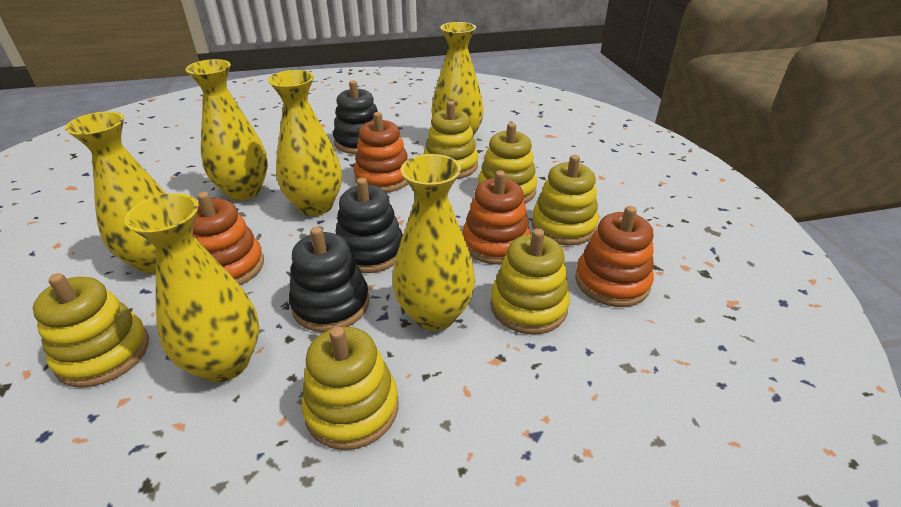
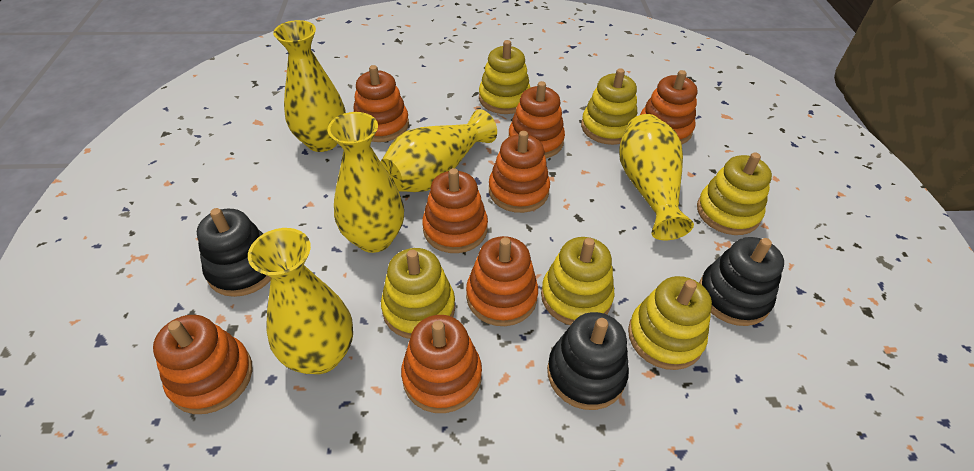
orange stacking toy: [193,192,264,285] [354,112,408,193] [462,171,531,265] [575,206,654,307] = 4 -> [153,315,253,414] [353,65,409,142] [401,315,482,413] [422,168,488,253] [466,236,538,326] [489,131,550,213] [508,81,565,158] [640,70,697,144] = 8
yellow vase: [65,111,166,274] [125,193,259,382] [185,59,268,201] [268,70,342,216] [392,154,475,331] [431,22,484,136] = 6 -> [248,228,353,374] [273,20,346,152] [328,112,404,253] [380,109,497,192] [619,114,694,241] = 5

